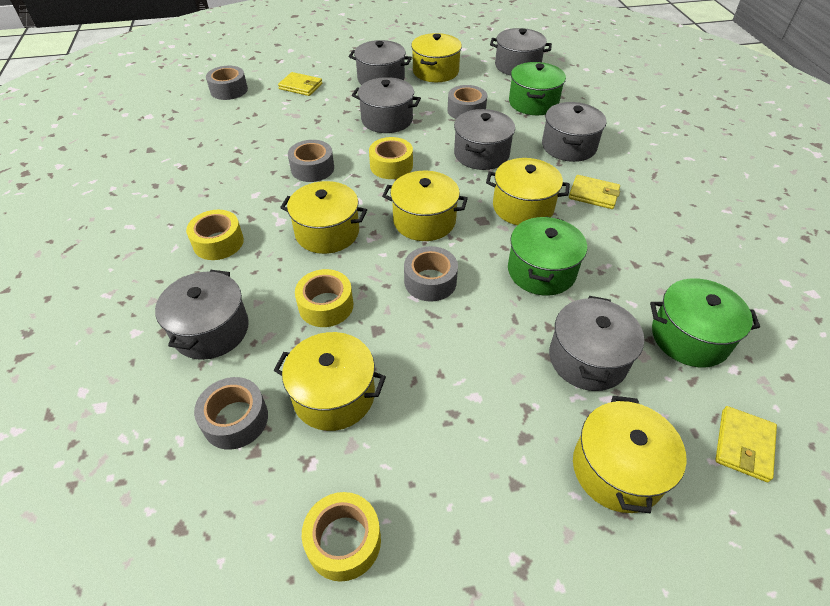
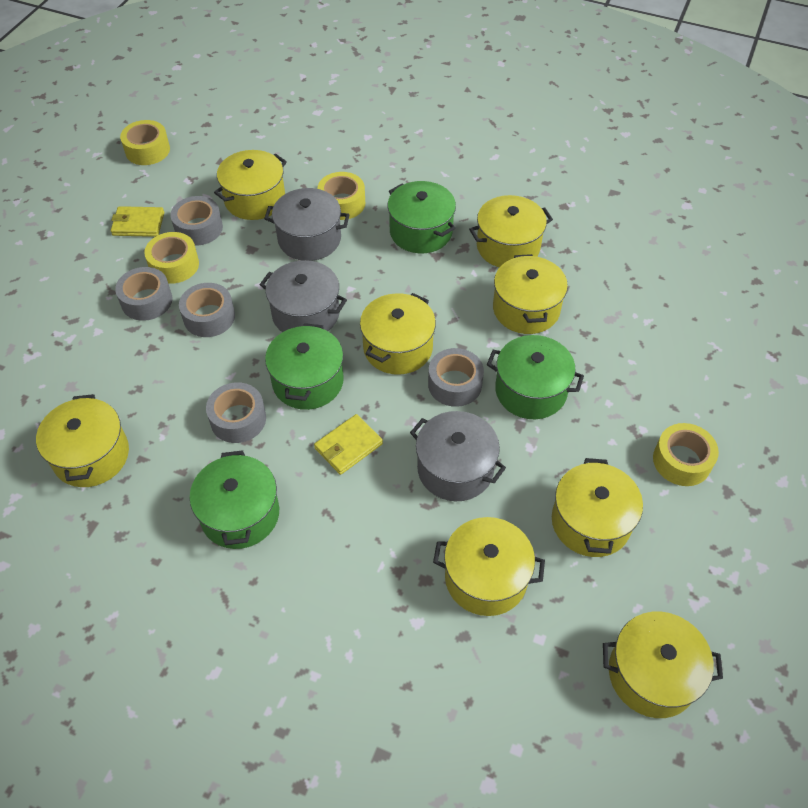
green pot: [508,216,587,296] [509,62,566,115] [650,278,760,368] = 3 -> [190,450,279,549] [265,323,344,410] [388,181,456,253] [487,335,584,419] = 4
grey pot: [155,270,249,360] [348,40,412,85] [352,77,421,133] [454,109,515,170] [490,28,552,75] [542,102,607,162] [549,296,644,391] = 7 -> [260,260,347,332] [264,188,350,261] [410,411,506,501] = 3
yellow pot: [274,332,386,431] [280,181,367,254] [382,171,468,241] [411,33,462,82] [486,158,570,225] [573,396,687,513] = 6 -> [36,394,129,487] [214,150,287,220] [360,293,436,375] [433,517,545,616] [469,195,553,267] [493,254,568,334] [552,458,643,557] [603,612,723,718] = 8
yellow wallet: [278,72,322,96] [569,175,620,209] [715,406,777,482] = 3 -> [111,206,164,237] [314,414,383,475] = 2

